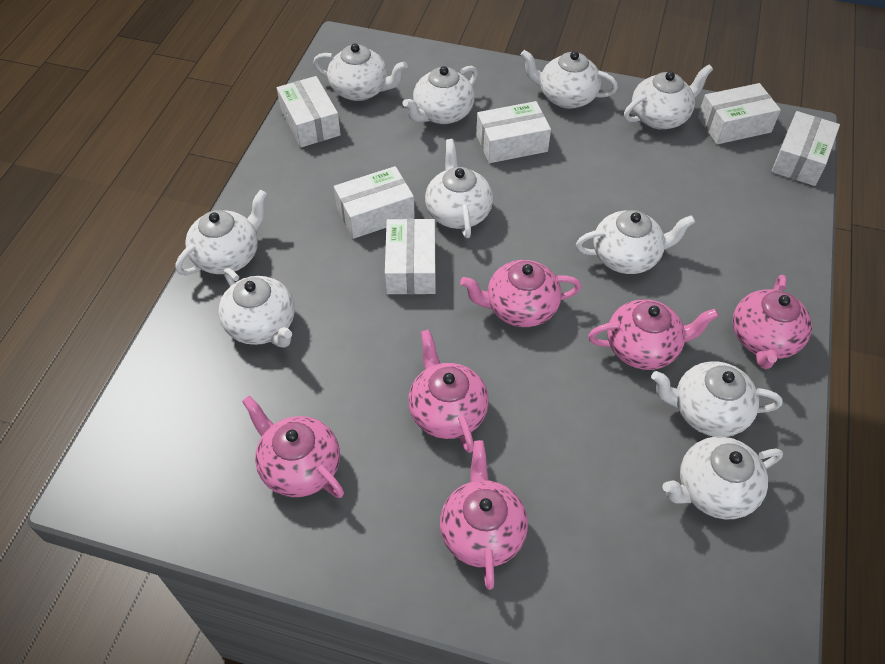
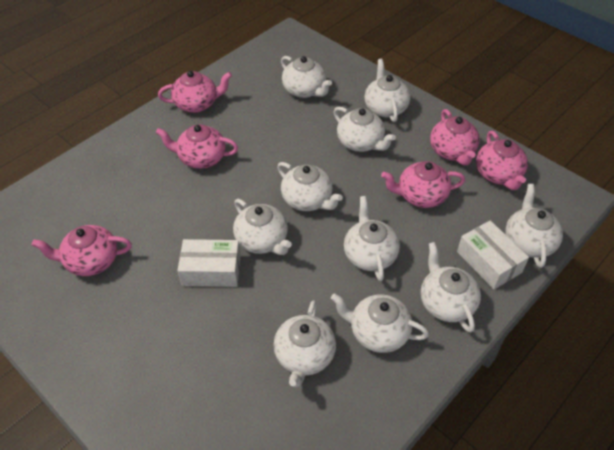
white box: [277,76,341,147] [334,166,415,239] [385,219,436,294] [476,101,551,163] [698,83,781,144] [772,111,840,186] = 6 -> [177,239,241,287] [457,220,529,289] = 2

